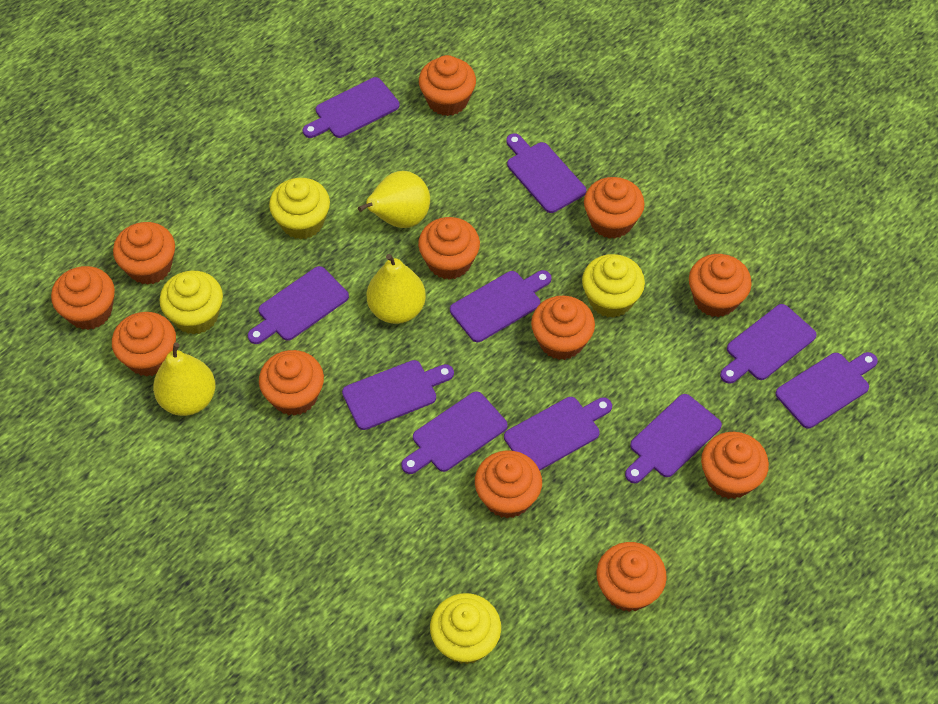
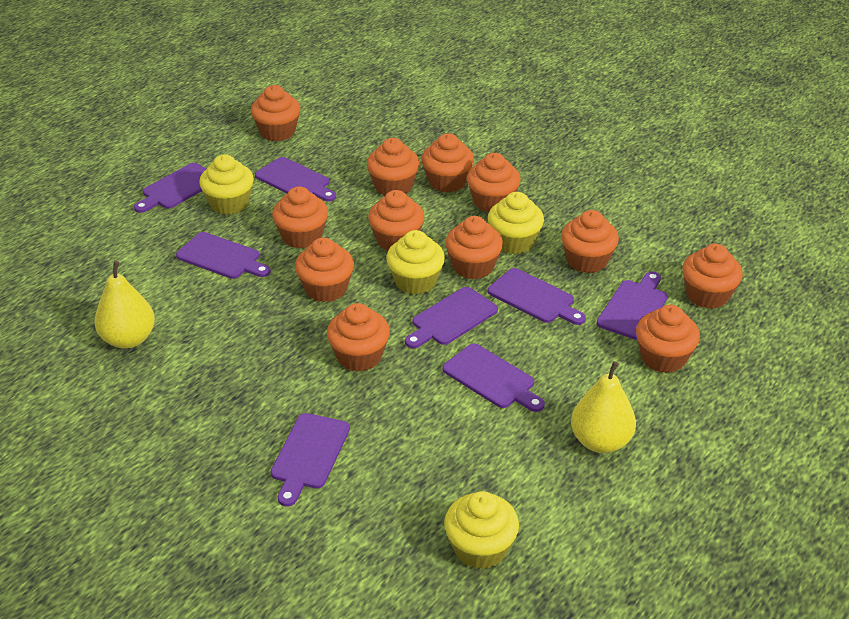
purple cutting board: [248,266,349,344] [303,77,400,138] [342,360,454,430] [401,391,508,474] [450,270,551,342] [504,397,612,470] [506,133,586,213] [625,394,722,483] [720,304,817,384] [776,352,878,428] = 10 -> [134,163,206,213] [176,232,271,279] [255,157,336,202] [271,413,350,507] [405,287,498,348] [442,344,545,412] [488,268,586,325] [597,271,668,340] = 8
yellow pear: [153,343,216,416] [358,171,430,228] [367,254,426,324] = 3 -> [95,261,155,349] [571,361,636,453] = 2

